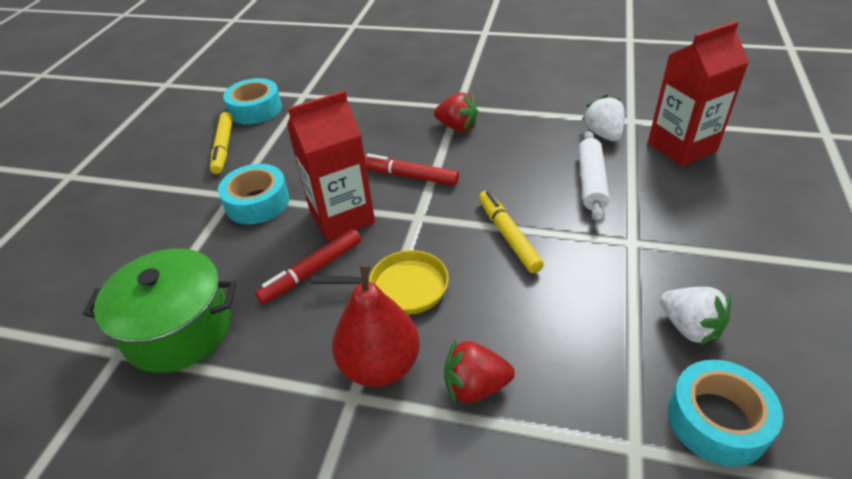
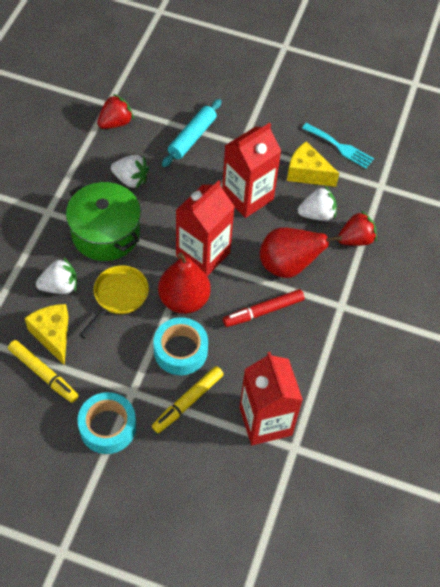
red carton: [287,90,375,241] [648,21,749,166] = 2 -> [176,180,235,276] [222,123,281,218] [240,352,303,445] = 3
red marker: [255,229,361,304] [365,154,459,186] = 2 -> [223,289,305,327] = 1
red pear: [332,263,420,387] = 1 -> [158,253,211,314] [260,227,342,278] = 2
turquoise fork: none = 0 -> [302,123,374,169] = 1
turquoise rolling pin: none = 0 -> [162,99,222,167] = 1
turquoise tape: [218,164,289,224] [223,78,282,125] [668,360,783,467] = 3 -> [78,392,136,454] [153,317,208,375] = 2
white rolling pin: [578,131,609,223] = 1 -> none = 0
white strawberry: [582,94,625,141] [660,287,731,346] = 2 -> [36,257,77,294] [111,155,149,189] [298,186,337,221] = 3
yellow cheese: none = 0 -> [24,304,69,366] [287,141,339,187] = 2

